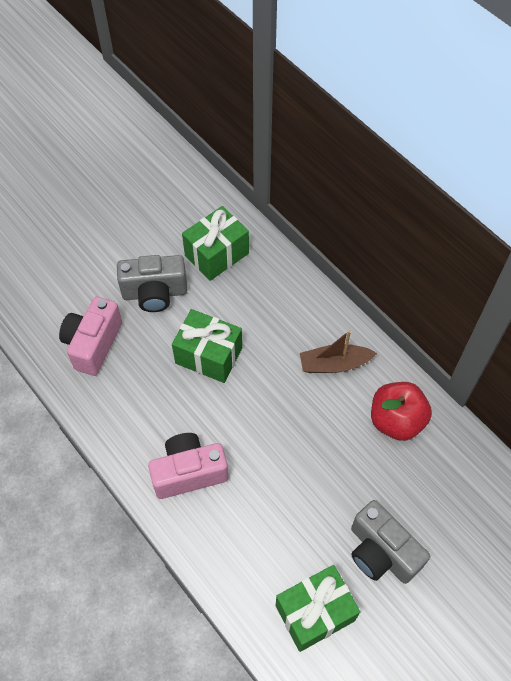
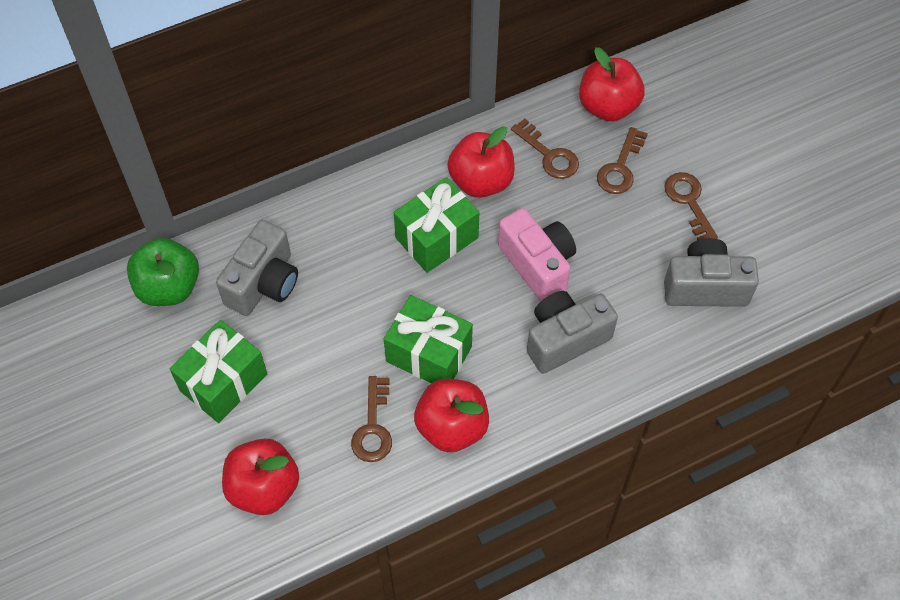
brown boat: [300,330,377,373] = 1 -> none = 0
brown key: none = 0 -> [351,376,392,462] [511,118,579,179] [597,127,648,194] [664,172,718,240] = 4
green apple: none = 0 -> [127,238,199,306] = 1
grey camera: [117,255,187,312] [351,500,430,584] = 2 -> [216,220,298,316] [527,291,618,374] [664,238,759,307] = 3
pink camera: [59,297,122,376] [148,433,228,499] = 2 -> [498,208,576,301] = 1
red apple: [371,382,432,441] = 1 -> [222,439,299,515] [414,379,489,452] [447,126,515,198] [579,47,645,121] = 4

